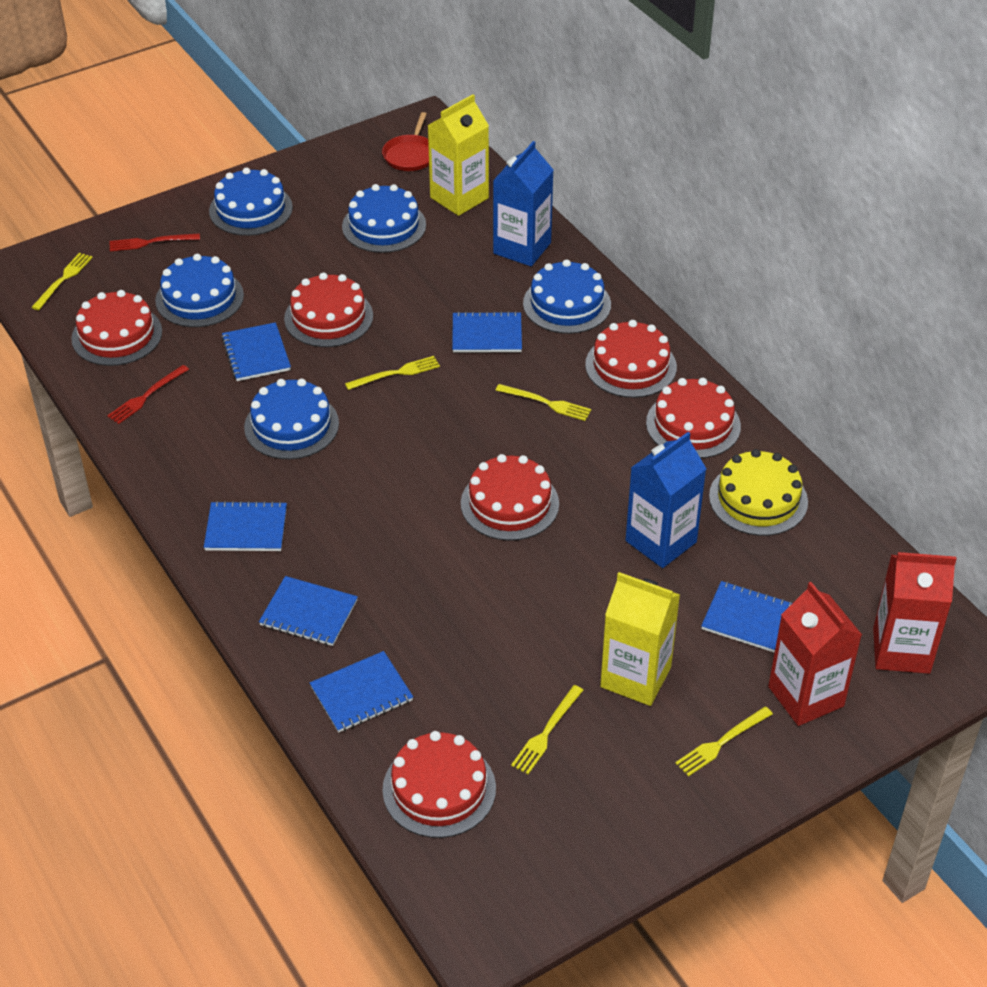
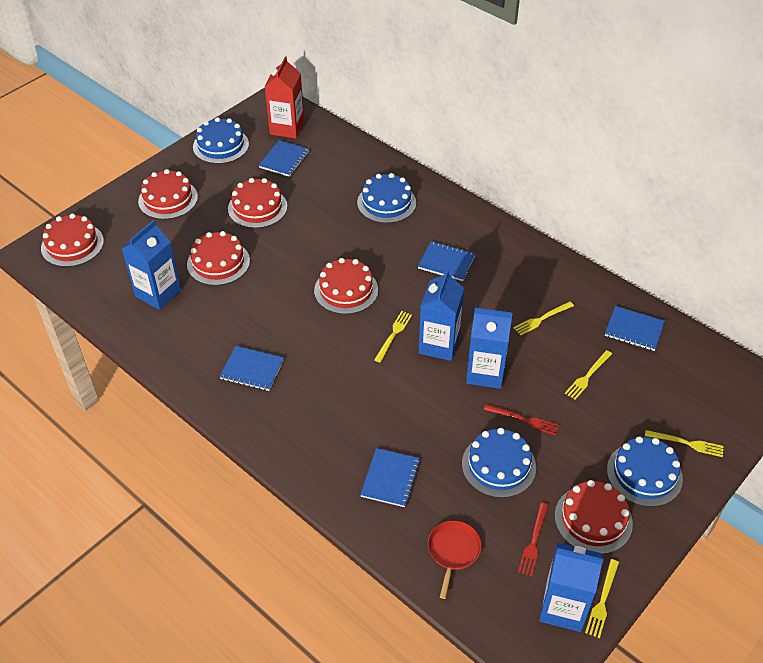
blue cake: [155,254,244,327] [209,167,293,236] [244,378,339,459] [342,184,426,253] [523,259,611,334] = 5 -> [193,117,249,164] [357,173,416,223] [462,428,536,498] [607,436,683,507] = 4
blue carton: [493,141,553,266] [626,432,706,568] = 2 -> [122,220,181,310] [419,269,464,361] [466,307,513,389] [539,543,603,632] = 4
blue notebook: [204,501,287,551] [221,322,291,381] [259,576,358,646] [310,651,413,733] [452,311,522,353] [701,581,792,653] = 6 -> [219,346,284,391] [258,140,309,177] [360,448,420,507] [418,241,475,281] [605,306,665,351] = 5
red carton: [768,582,862,726] [873,552,956,674] = 2 -> [265,57,304,138] = 1
yellow cake: [709,449,808,536] = 1 -> none = 0
yellow carton: [428,94,489,216] [600,572,680,706] = 2 -> none = 0

